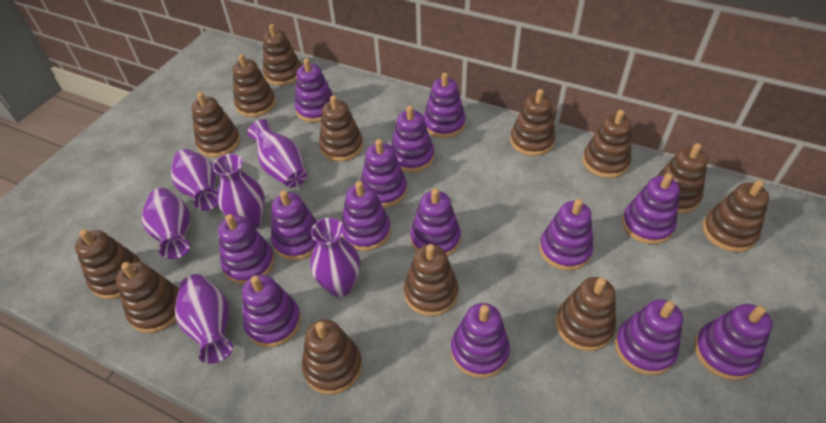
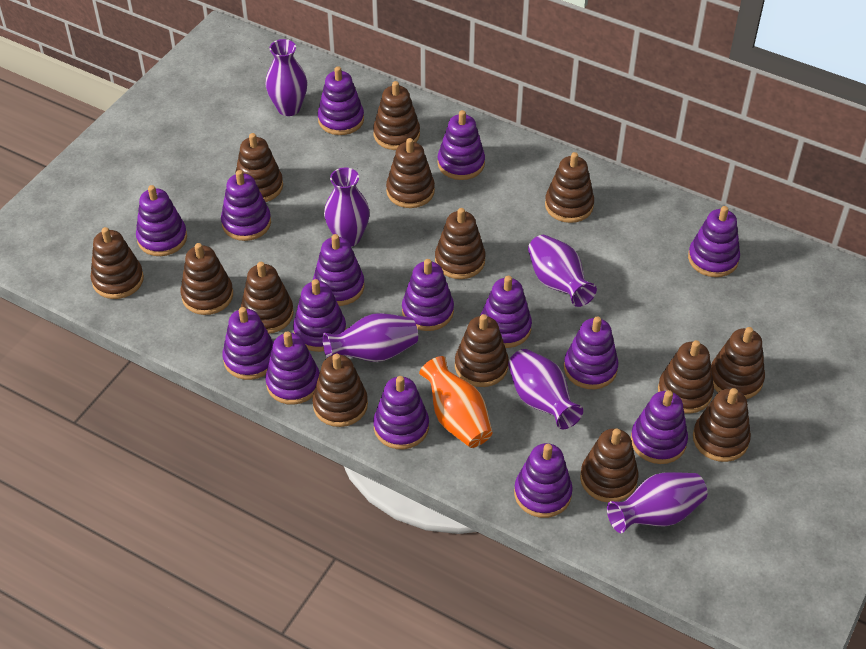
brown stacking toy: [75,229,141,299] [116,262,179,333] [192,92,240,157] [233,54,276,117] [263,24,301,86] [302,319,362,395] [319,95,363,162] [404,244,458,316] [510,89,555,156] [556,277,616,351] [583,110,632,178] [657,143,708,214] [703,180,769,252] = 13 -> [90,227,144,299] [180,243,233,315] [235,133,283,202] [241,262,294,334] [312,353,368,427] [373,81,420,150] [386,138,435,208] [435,208,486,279] [455,314,509,387] [545,152,594,223] [580,428,638,503] [658,340,714,414] [693,388,751,462] [711,327,765,399] = 14
orange vase: none = 0 -> [419,356,493,448] = 1
purple stacking toy: [218,214,275,284] [242,275,301,347] [271,190,317,260] [295,59,333,122] [342,181,391,251] [361,139,407,208] [391,105,434,173] [410,188,461,256] [423,73,466,138] [451,303,510,378] [539,199,593,271] [615,299,683,375] [622,173,680,244] [694,304,772,380] = 14 -> [136,185,187,256] [221,170,271,241] [222,307,274,380] [265,331,320,405] [293,279,346,352] [313,234,364,306] [318,66,364,135] [373,376,429,449] [402,259,454,331] [437,110,485,180] [480,276,532,348] [514,443,573,518] [564,316,618,389] [631,390,688,464] [688,206,740,277] = 15

